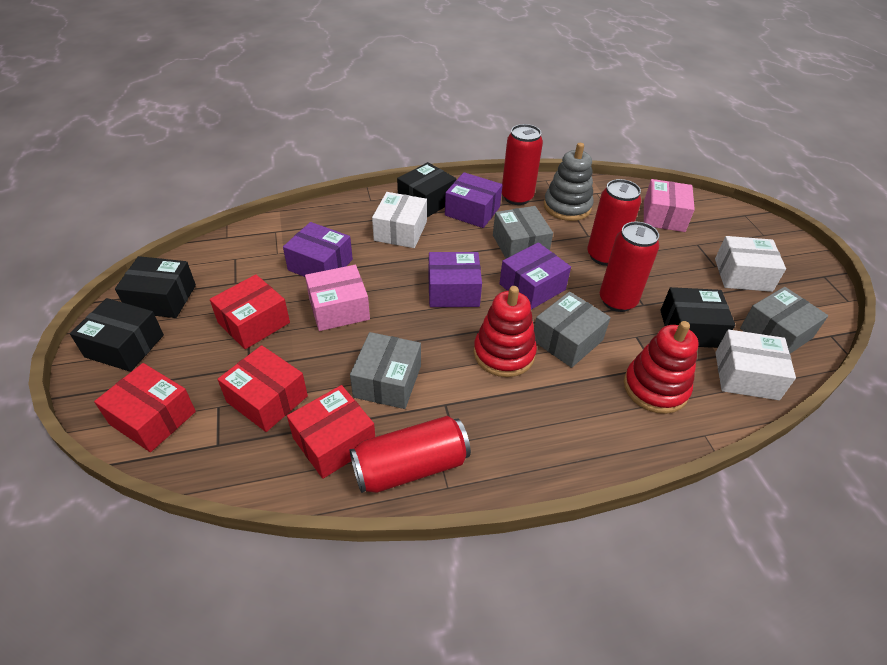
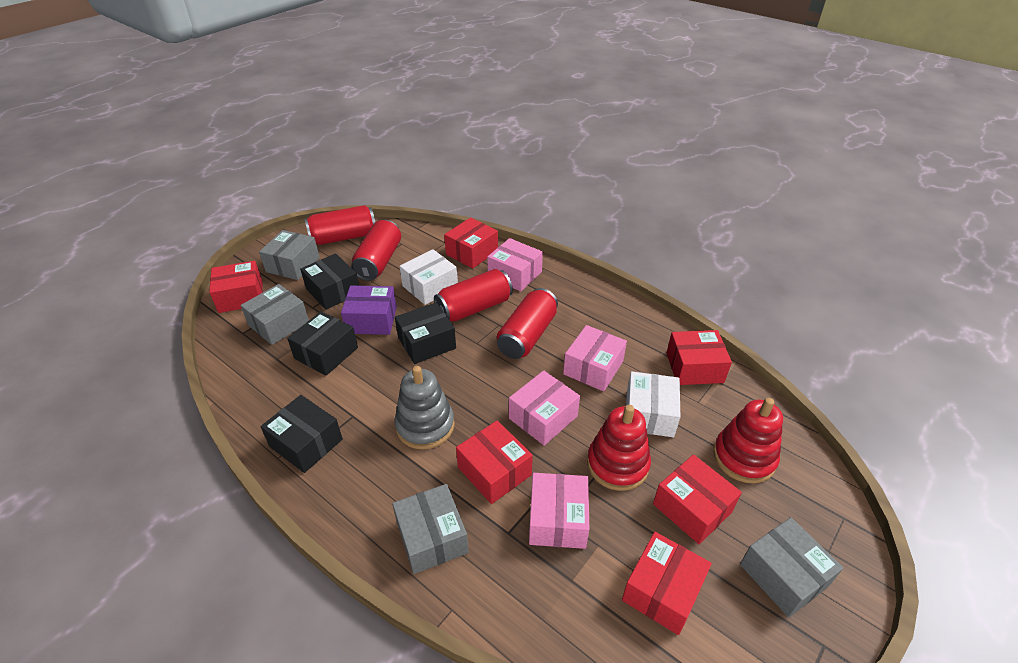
pink box: [305,265,370,331] [644,179,695,232] = 2 -> [487,238,543,291] [509,370,580,446] [529,473,589,549] [563,325,627,391] = 4
purple box: [283,222,353,277] [428,252,482,307] [445,172,503,228] [499,242,571,310] = 4 -> [341,286,397,335] = 1
red box: [94,363,196,452] [210,274,290,349] [218,345,308,432] [287,385,375,479] = 4 -> [209,261,263,313] [444,218,498,269] [456,421,533,504] [622,532,712,635] [653,454,742,544] [666,330,732,385] = 6
white box: [372,192,427,248] [715,236,786,292] [715,329,796,400] = 3 -> [399,249,458,305] [626,371,680,437] = 2

